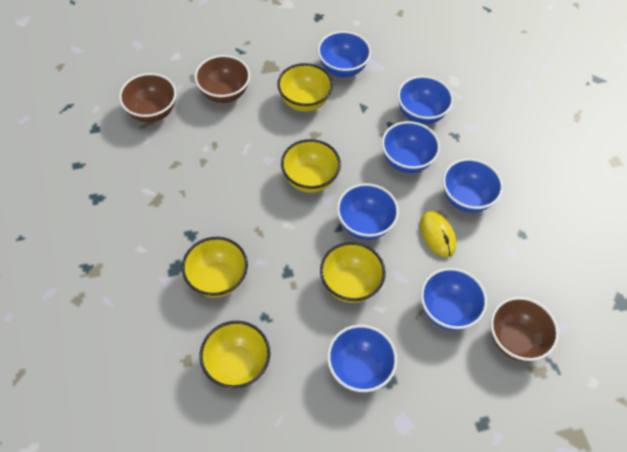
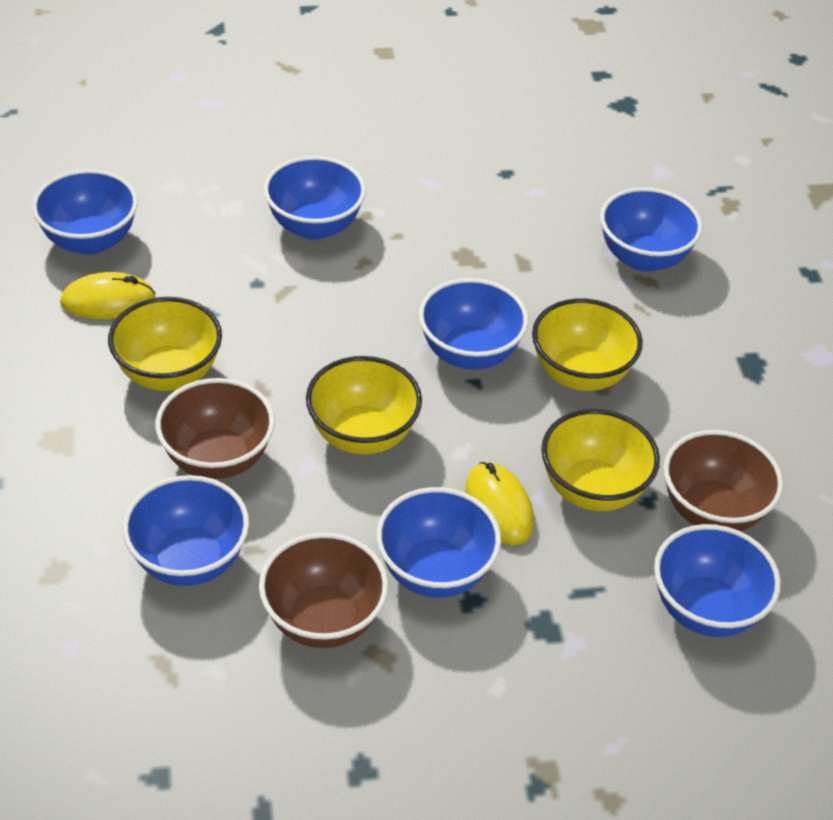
yellow bowl: [182,237,248,298] [199,321,270,389] [277,63,333,112] [281,139,341,193] [320,242,386,303] = 5 -> [108,297,222,391] [306,356,422,454] [532,298,643,391] [541,409,660,511] = 4
yellow mouse: [420,211,456,257] = 1 -> [60,272,156,319] [465,462,534,545] = 2

